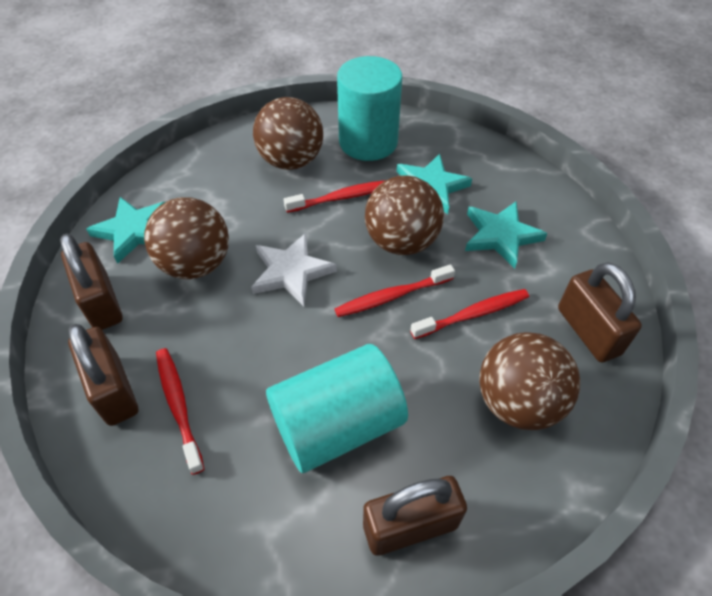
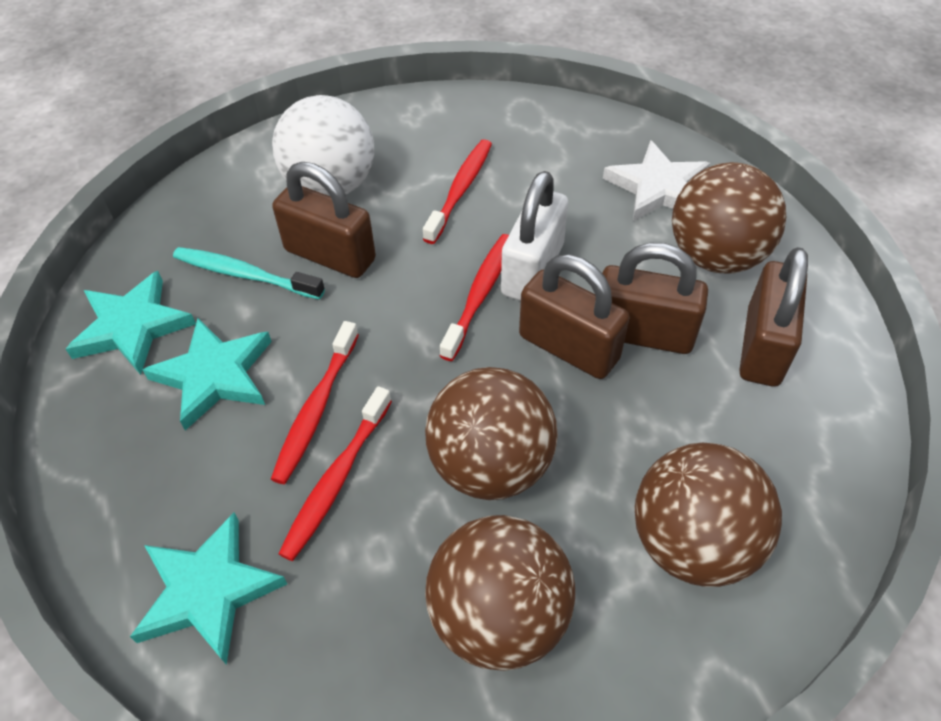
turquoise cylinder: [266,344,408,473] [337,56,402,161] = 2 -> none = 0
turquoise toothbrush: none = 0 -> [173,247,325,300] = 1
white ball: none = 0 -> [272,95,374,197] = 1
white padlock: none = 0 -> [501,171,568,301] = 1

